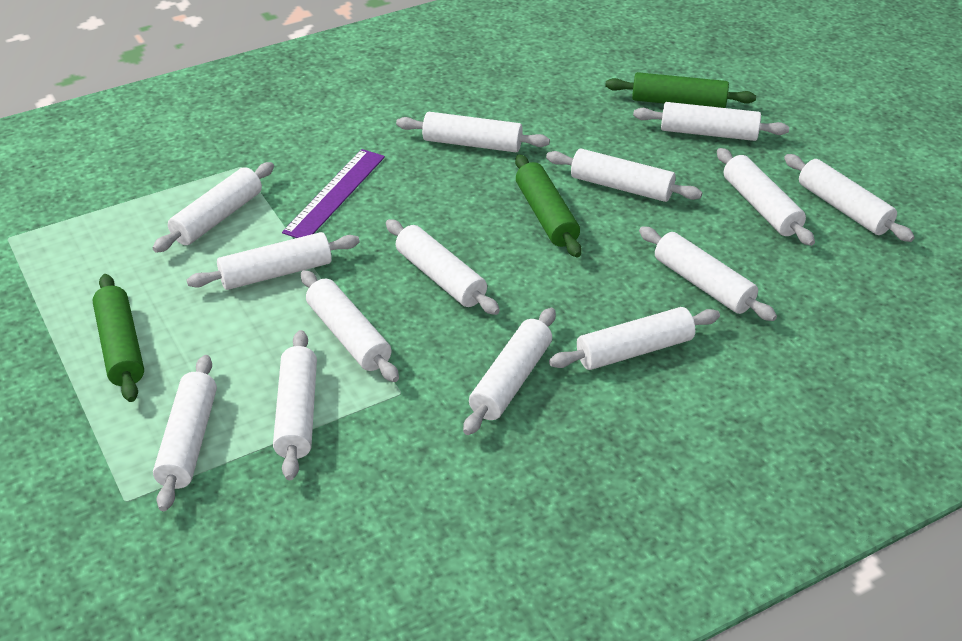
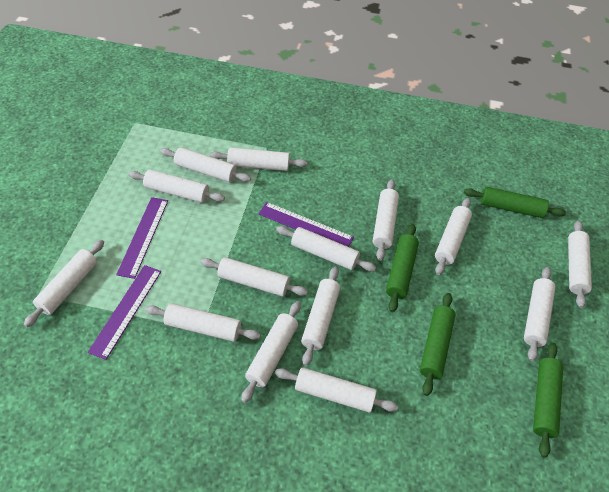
green rolling pin: [93,274,144,402] [515,154,582,257] [605,72,756,108] = 3 -> [386,224,419,312] [420,293,456,396] [464,187,566,218] [533,342,563,458] = 4
purple ruler: [282,149,385,238] = 1 -> [88,265,161,360] [116,197,168,279] [258,202,354,247] = 3

